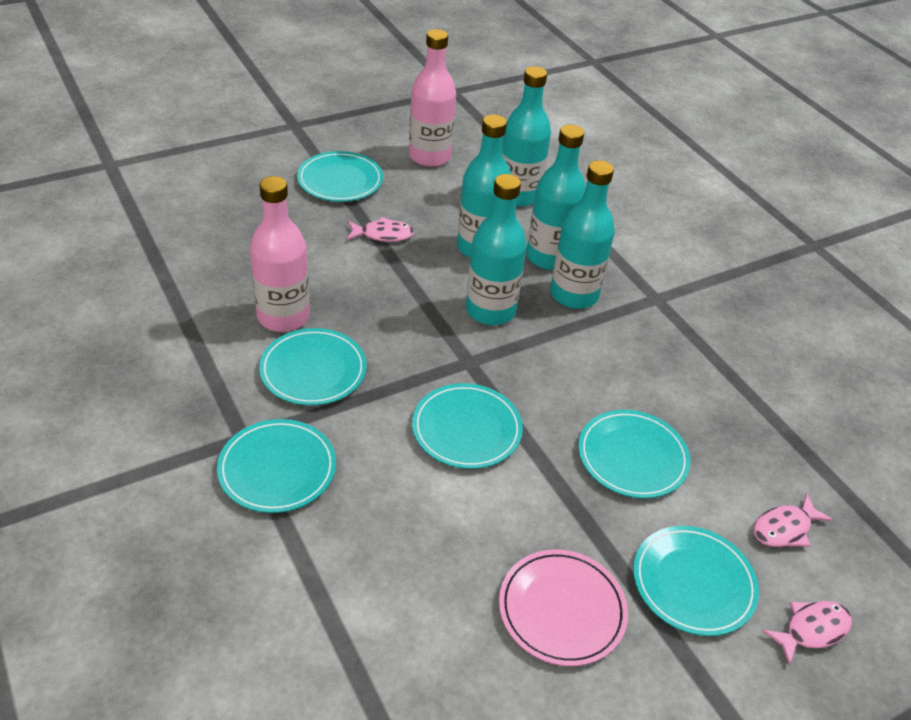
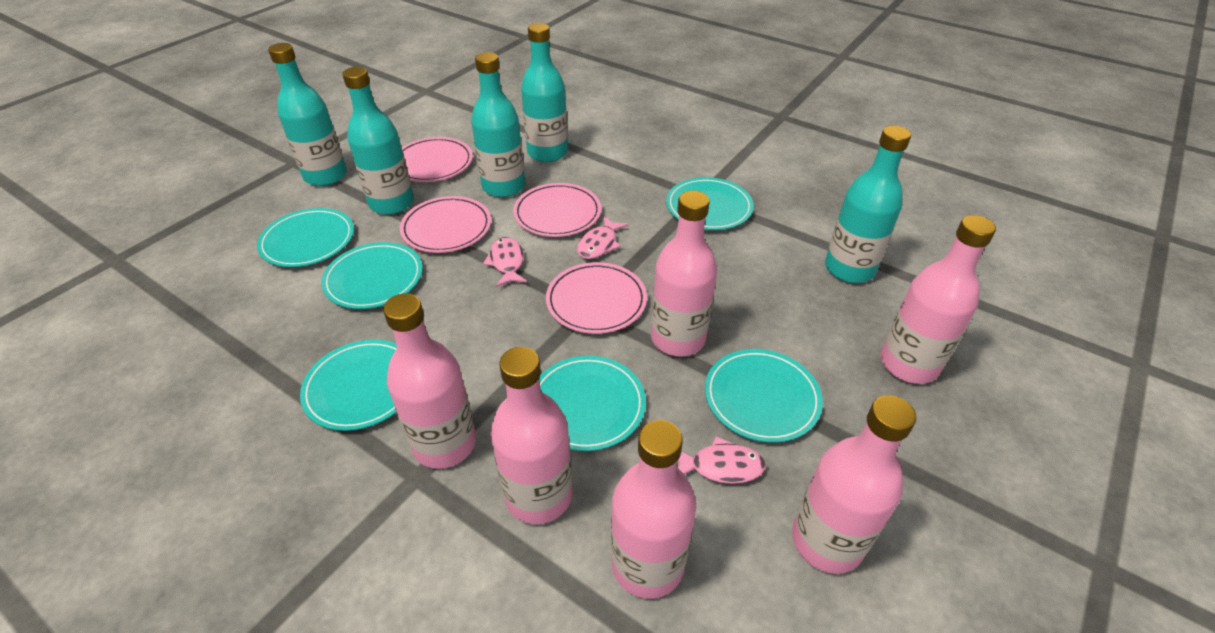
pink bottle: [250,176,310,332] [409,29,456,167] = 2 -> [383,294,476,469] [490,347,573,524] [611,420,696,599] [651,190,717,357] [792,395,916,574] [880,215,996,384] = 6
pink plate: [499,549,628,666] = 1 -> [400,196,491,253] [402,137,473,182] [513,183,601,237] [546,262,647,334] = 4

